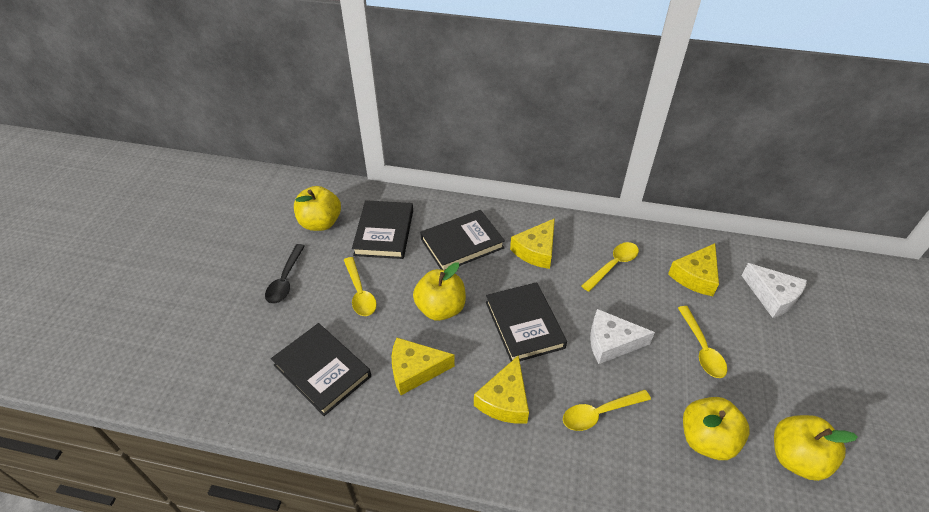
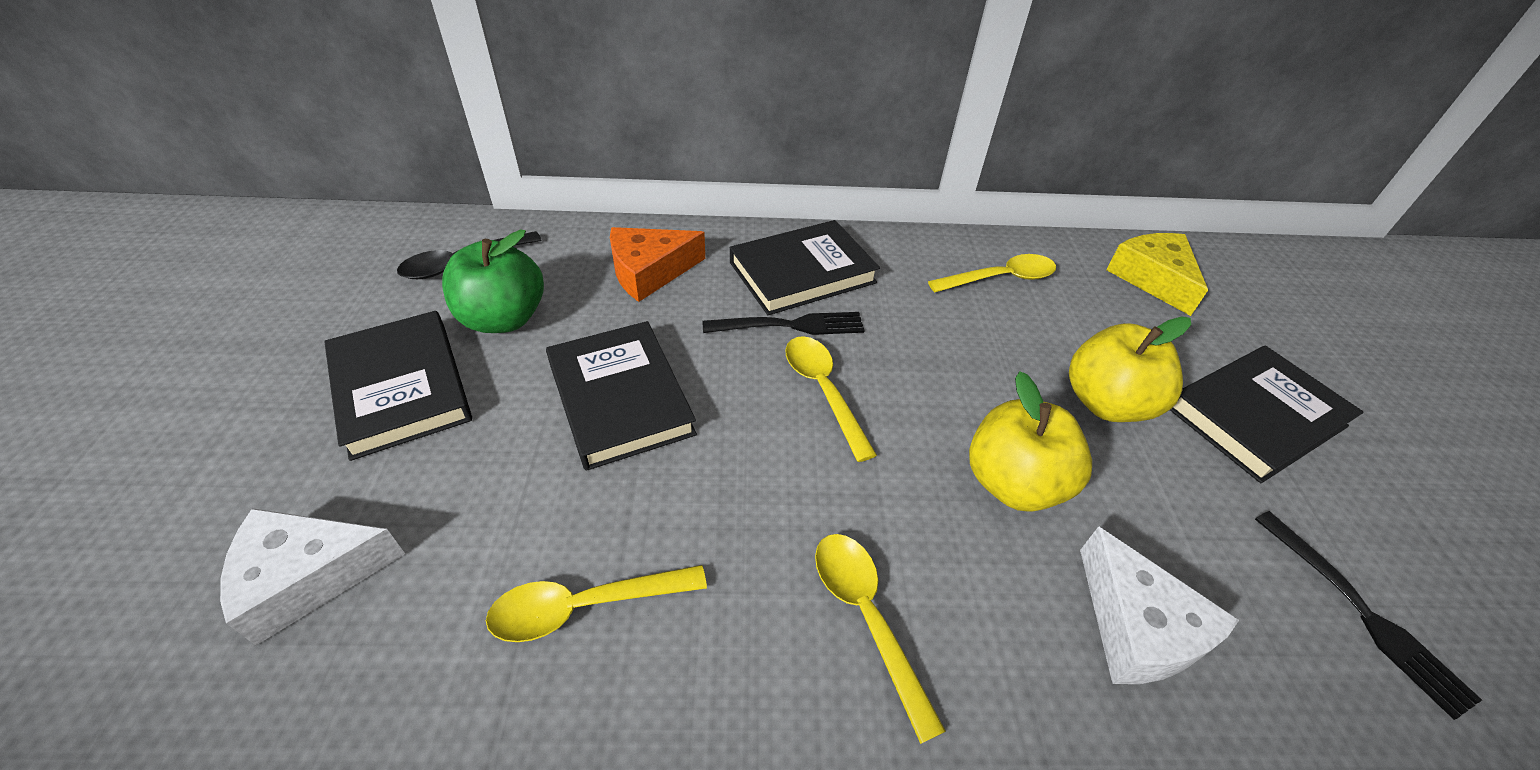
black fork: none = 0 -> [702,312,864,335] [1255,511,1482,720] = 2
green apple: none = 0 -> [442,229,544,333] = 1
orange cheese: none = 0 -> [610,227,705,302] = 1
yellow apple: [294,186,341,231] [413,262,466,321] [683,397,749,460] [774,415,858,481] = 4 -> [969,372,1092,512] [1069,316,1191,422] = 2
yellow cheese: [392,338,455,395] [474,355,529,424] [510,218,555,269] [668,243,719,296] = 4 -> [1107,233,1208,316] = 1

